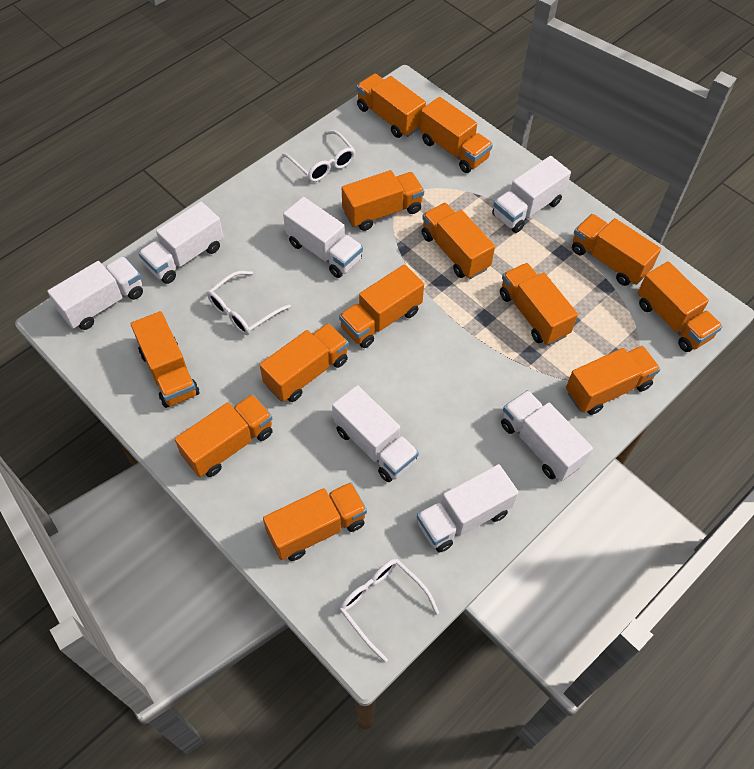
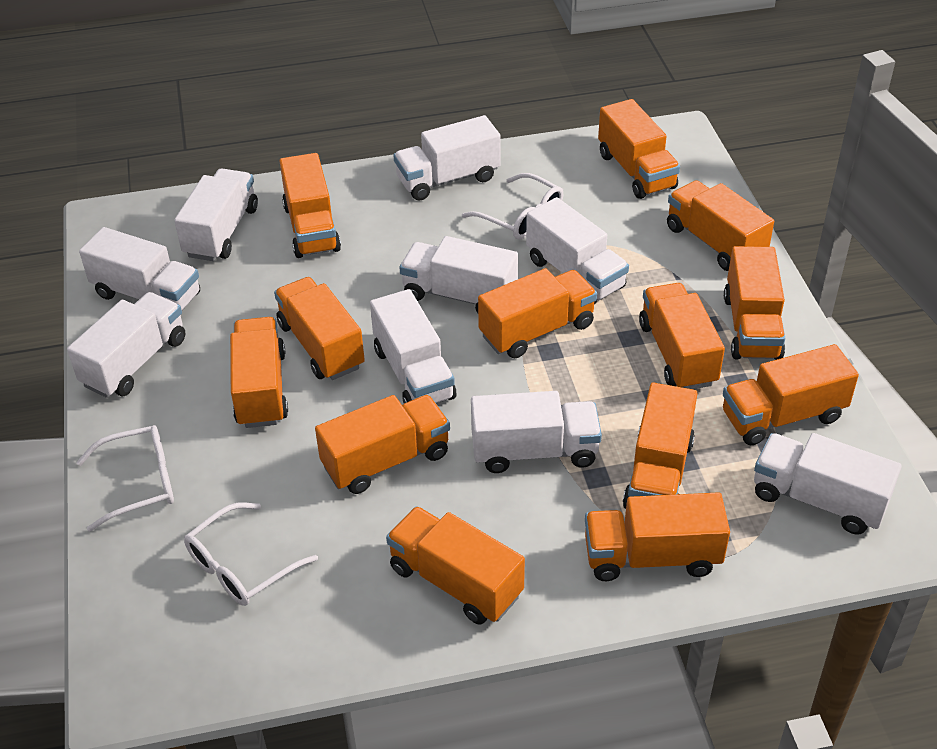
white truck: [47,256,143,330] [138,202,223,284] [283,197,363,278] [332,385,419,482] [417,464,519,552] [492,156,571,233] [501,390,593,481] = 7 -> [67,292,185,398] [79,227,200,310] [174,168,258,261] [370,289,456,403] [393,115,501,200] [399,236,518,313] [471,391,602,473] [526,197,629,304] [754,433,902,534] = 9

